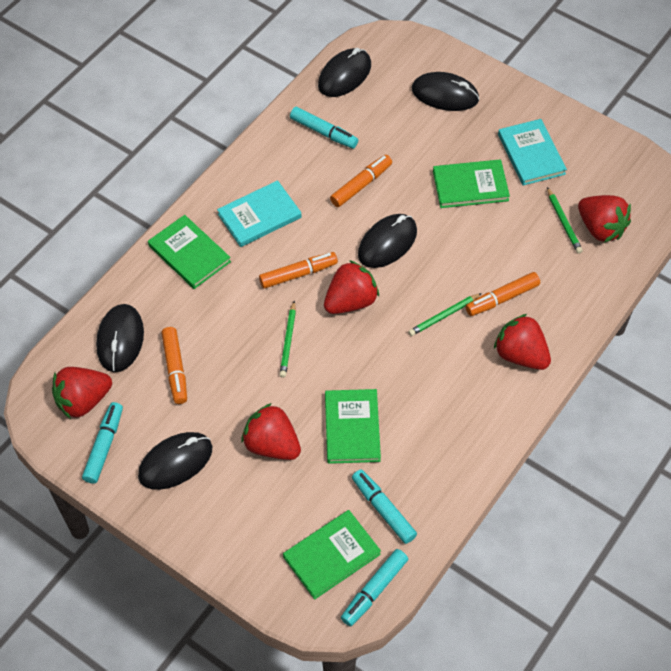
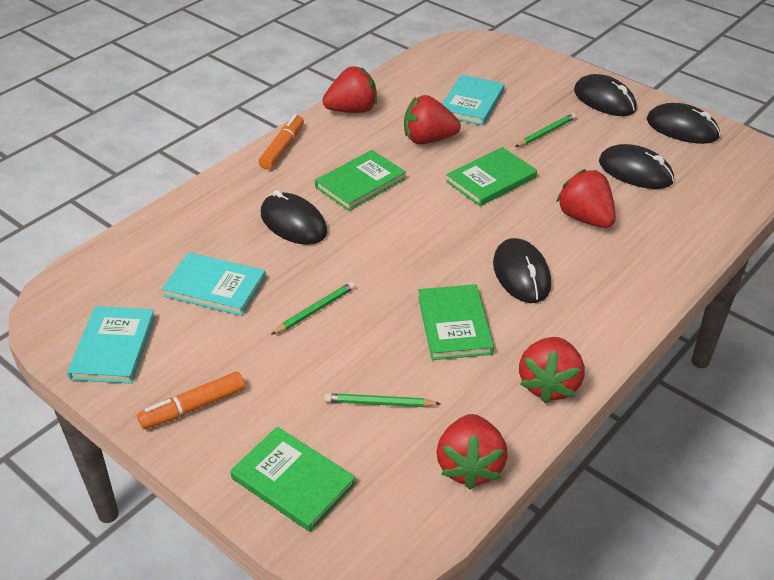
orange marker: [161,327,187,404] [259,252,338,289] [330,155,392,207] [465,272,540,316] = 4 -> [137,371,245,429] [259,115,304,170] = 2
turquoise book: [217,180,301,247] [498,119,567,185] = 2 -> [67,306,156,384] [162,252,266,316] [442,75,505,126] = 3
turquoise marker: [82,402,123,484] [290,107,358,149] [341,549,408,626] [352,469,417,544] = 4 -> none = 0

